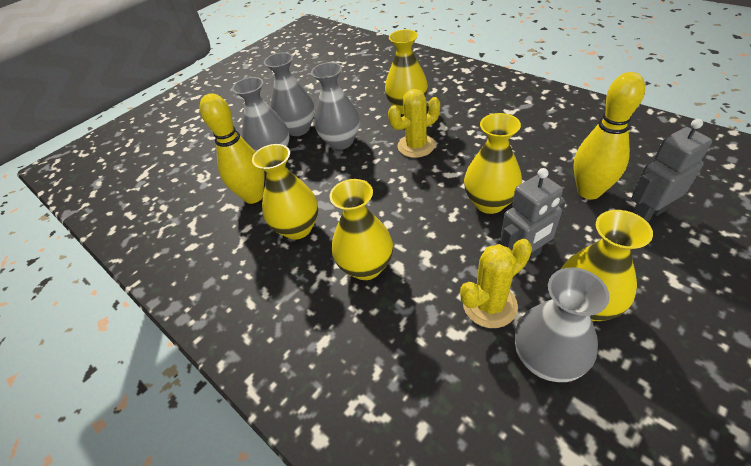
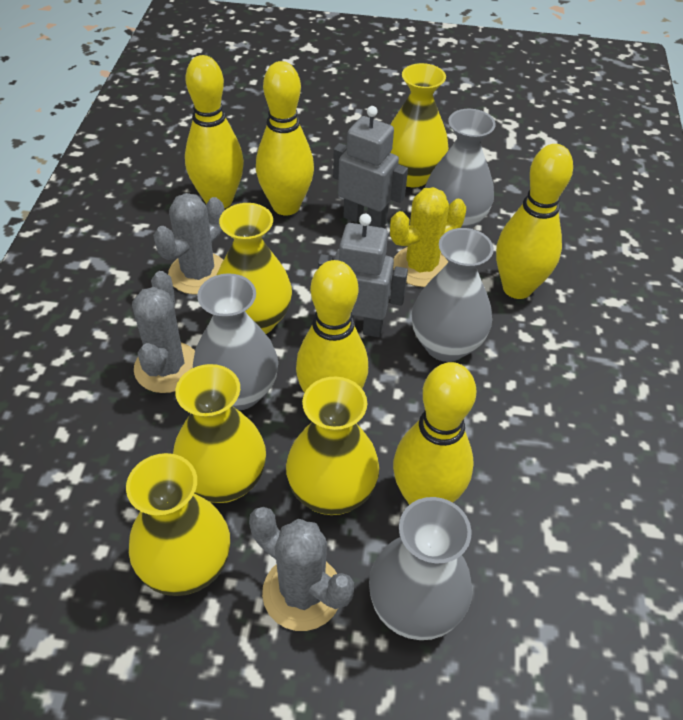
grey cactus: none = 0 -> [132,271,195,393] [153,193,225,294] [249,507,354,631] = 3
yellow bowling pin: [200,93,264,204] [574,72,645,199] = 2 -> [185,55,244,209] [256,61,314,215] [296,260,368,393] [393,362,476,505] [496,144,573,299] = 5
yellow cactus: [388,89,440,158] [460,239,532,328] = 2 -> [390,187,466,287] = 1

